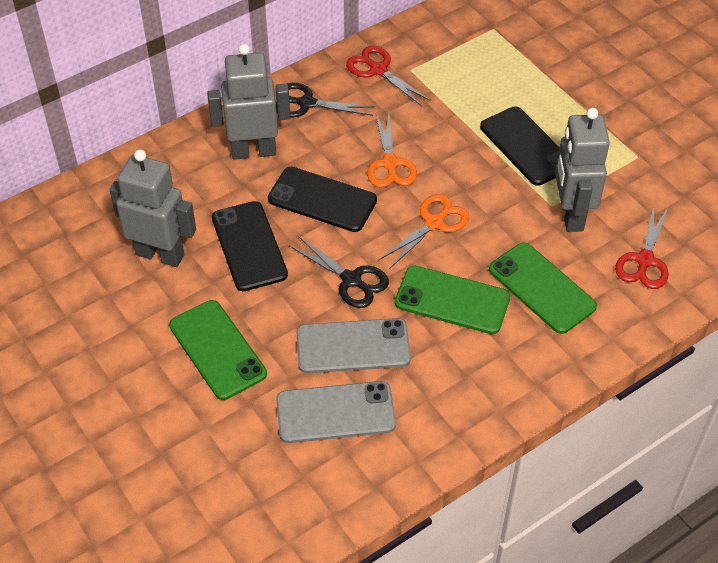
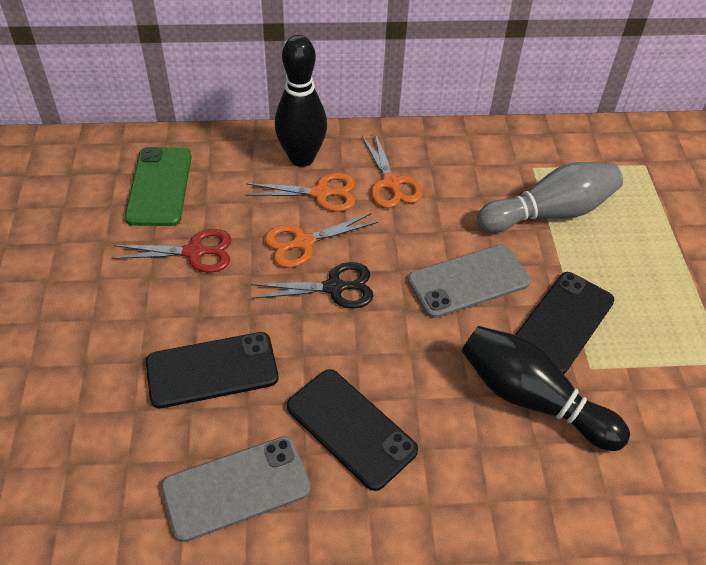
black bowling pin: none = 0 -> [275,35,327,167] [462,326,630,451] = 2
black scissors: [276,83,375,118] [289,236,389,308] = 2 -> [251,262,374,309] = 1
green phone: [169,300,267,400] [395,266,510,334] [489,243,597,334] = 3 -> [125,147,192,226] = 1
grey bowling pin: none = 0 -> [477,162,623,233] = 1
grey robot: [109,149,196,267] [207,44,290,160] [555,108,610,232] = 3 -> none = 0
orange scissors: [367,113,417,188] [379,194,469,268] = 2 -> [245,173,355,212] [264,213,378,268] [362,133,423,208] = 3
red scissors: [346,46,431,106] [615,207,669,289] = 2 -> [112,229,231,273] = 1

